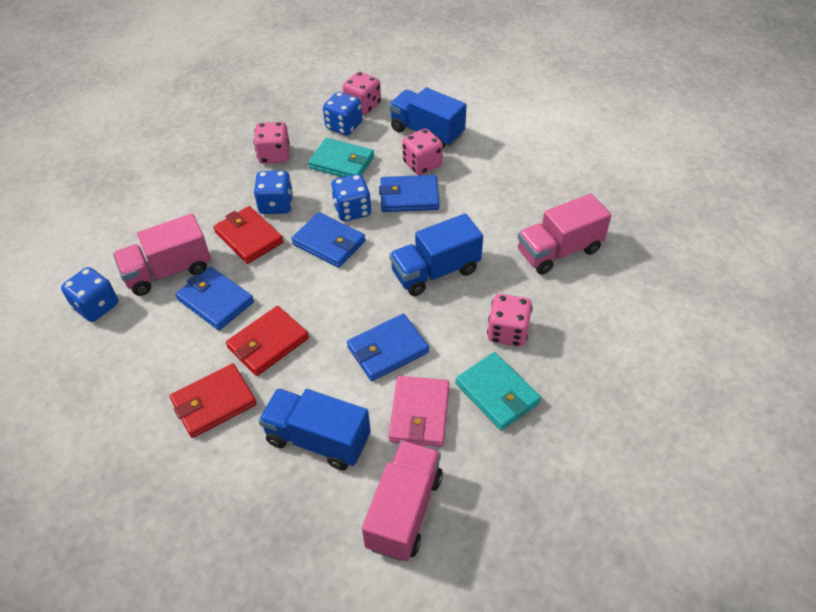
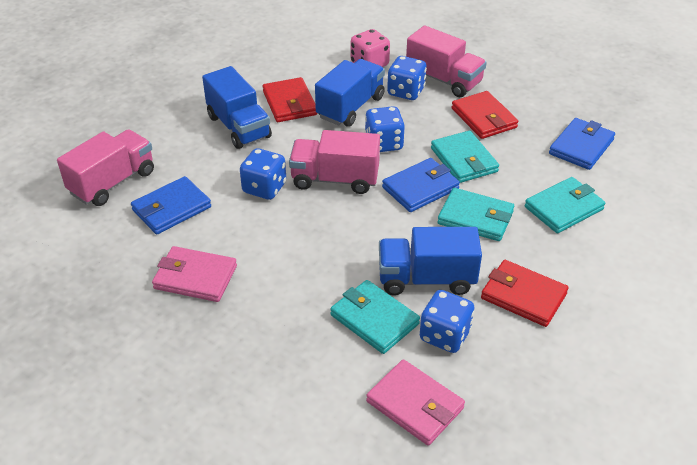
blue wallet: [176,267,254,330] [291,212,366,268] [347,314,429,381] [379,175,439,212] = 4 -> [131,176,211,235] [382,158,460,212] [549,118,615,170] = 3
pink dice: [253,122,290,164] [343,72,381,115] [402,129,443,175] [487,294,533,347] = 4 -> [351,29,390,67] = 1
pink wallet: [388,376,449,447] = 1 -> [152,246,237,302] [366,360,465,446] = 2
turquoise wallet: [308,138,374,177] [456,352,541,430] = 2 -> [330,280,420,354] [431,131,499,183] [438,188,514,241] [525,177,605,233] = 4

